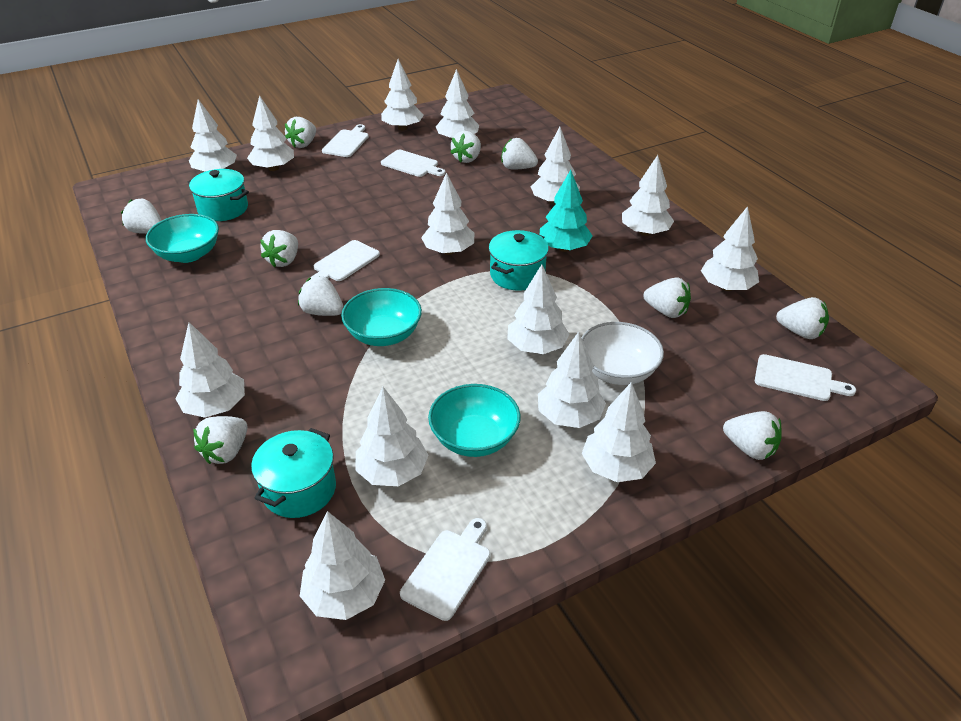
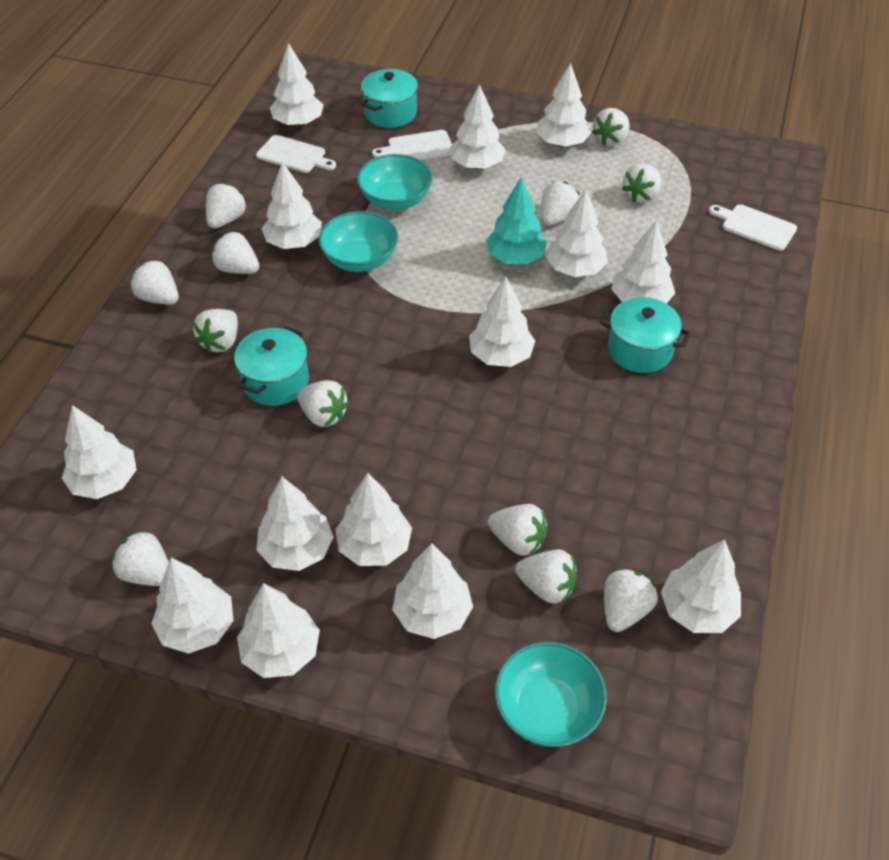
white bowl: [581,322,664,385] = 1 -> none = 0
white cutting board: [310,240,380,281] [322,124,369,157] [381,150,445,177] [400,518,490,621] [755,354,856,401] = 5 -> [256,135,336,173] [372,130,452,160] [709,204,797,251] = 3
white strawberry: [121,199,162,234] [193,416,247,464] [260,230,298,268] [285,117,316,148] [298,276,344,316] [450,131,481,163] [501,138,538,169] [643,277,691,318] [723,411,782,460] [776,297,829,339] = 10 -> [112,530,169,586] [131,259,179,305] [193,309,238,353] [206,183,247,228] [212,231,260,274] [297,380,349,427] [488,504,548,556] [515,549,577,604] [541,182,580,225] [592,108,630,146] [604,568,658,632] [622,163,662,203] = 12

